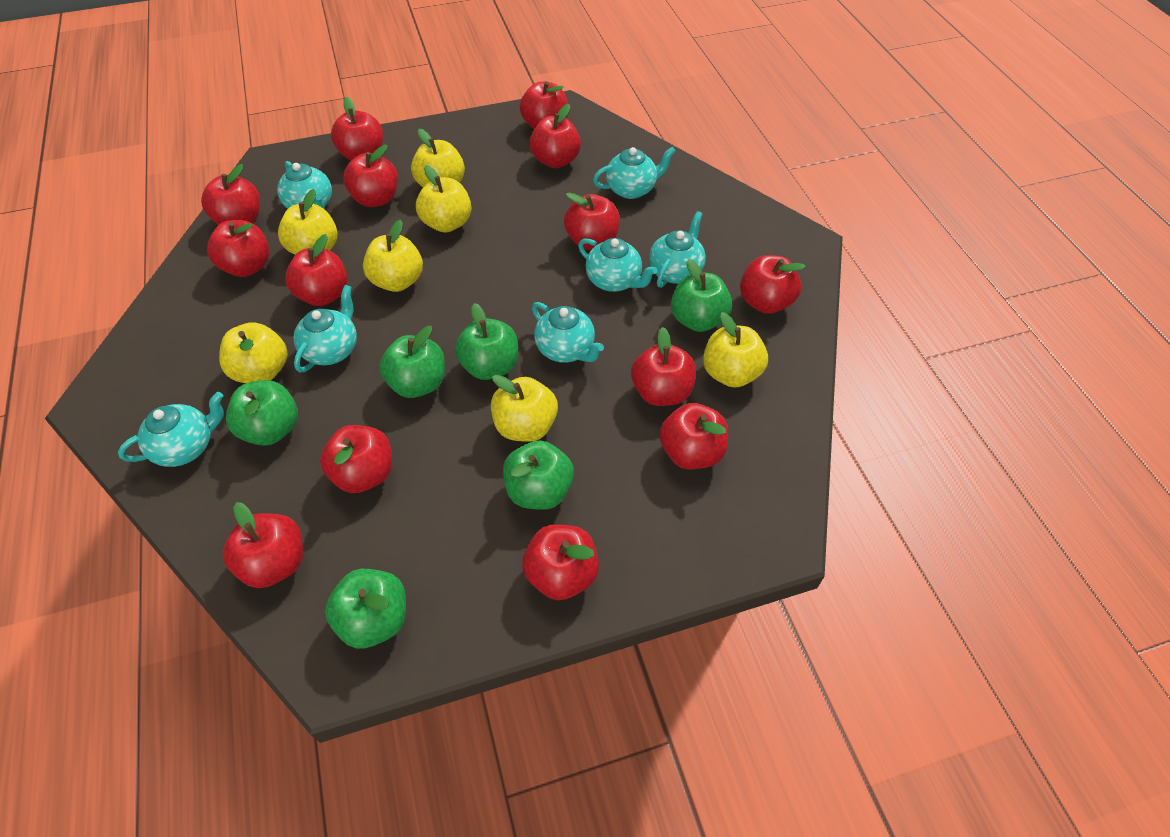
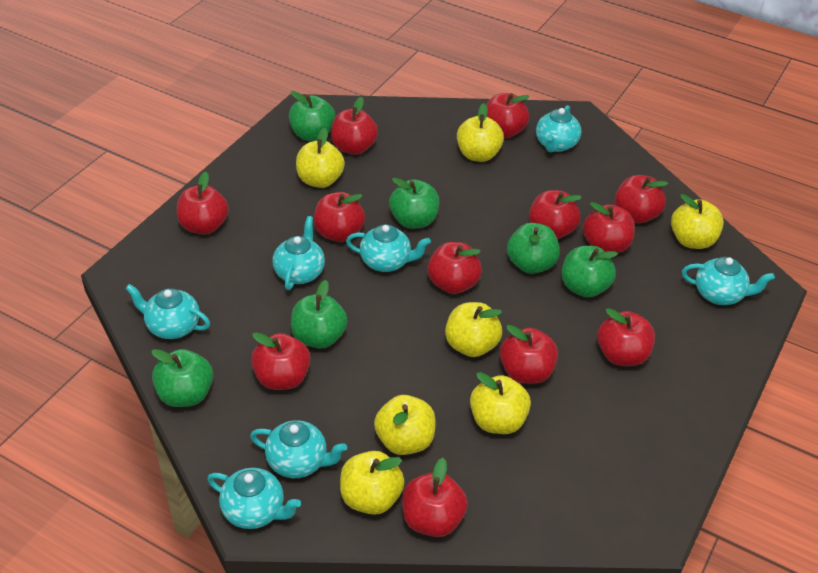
red apple: [201,164,260,225] [207,220,269,277] [222,502,303,588] [285,234,347,306] [320,425,392,493] [331,97,383,161] [343,145,398,207] [520,81,568,129] [522,524,599,600] [529,104,581,168] [564,193,620,250] [631,327,696,406] [659,403,728,469] [740,255,806,314] = 14 -> [177,172,229,235] [251,333,311,390] [314,192,365,242] [331,97,378,155] [402,458,468,537] [428,242,482,294] [486,93,530,138] [500,325,558,384] [529,190,582,239] [583,202,635,253] [597,308,655,366] [615,175,668,224] = 12

